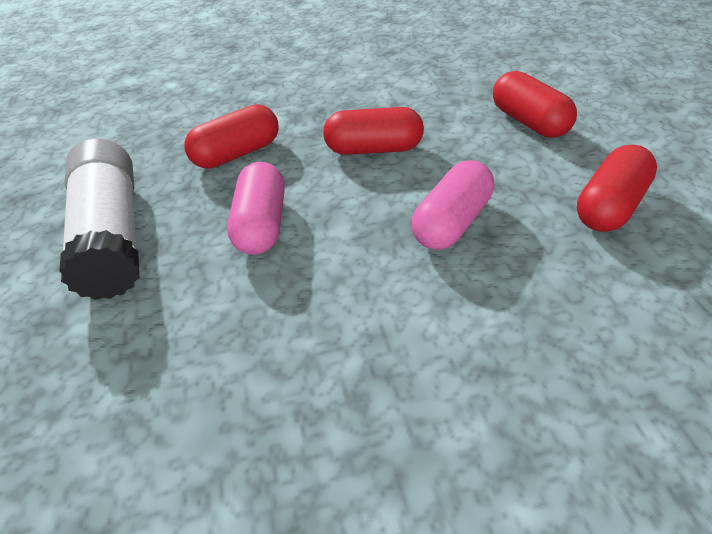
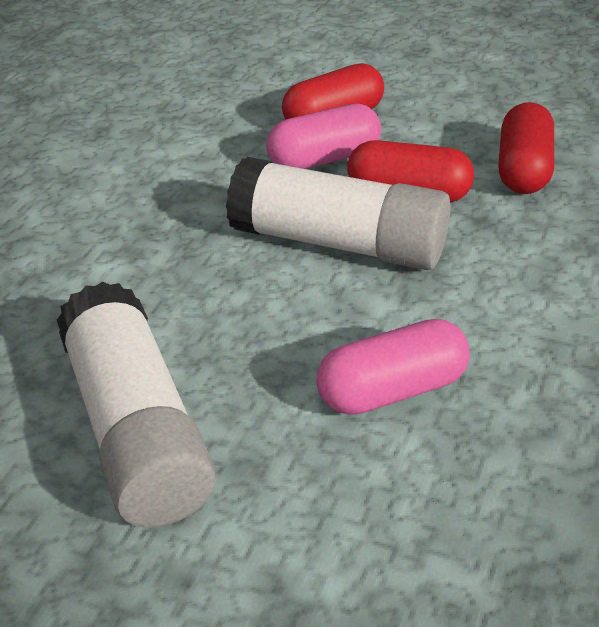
red capsule: [184,104,279,169] [323,107,424,155] [493,71,577,138] [577,145,657,232] = 4 -> [282,63,384,119] [347,140,474,203] [498,102,554,194] = 3
white glue stick: [60,138,140,300] = 1 -> [56,282,216,527] [226,157,451,270] = 2

